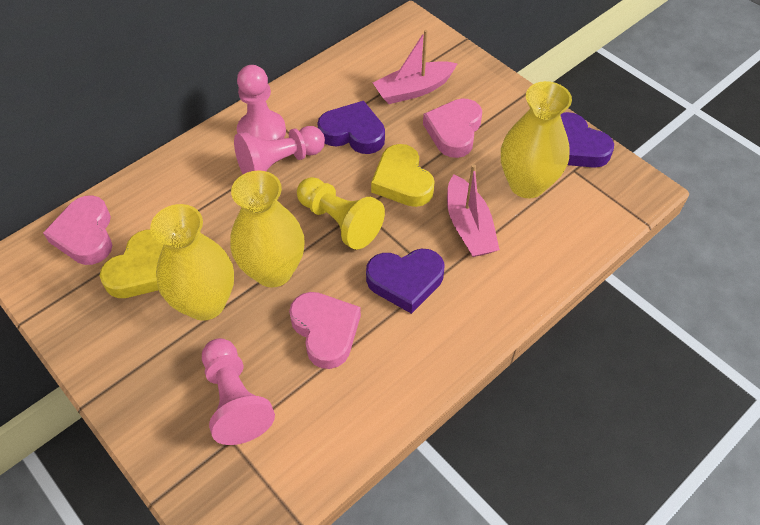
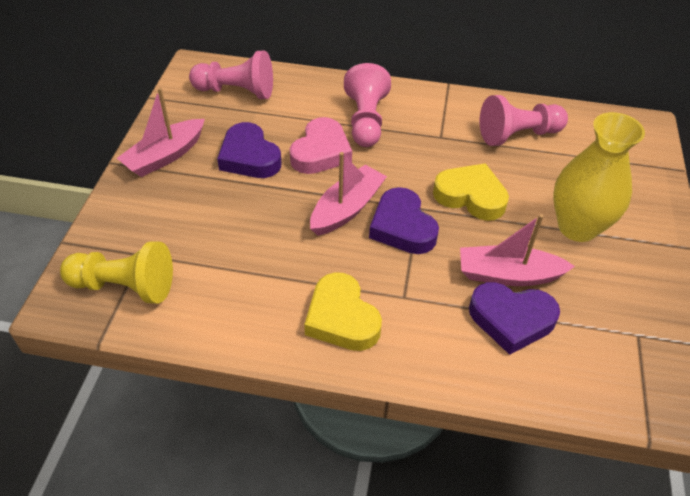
pink boat: [373,30,458,104] [447,165,500,257] = 2 -> [117,88,205,177] [310,152,387,236] [460,214,575,286] = 3
pink heart: [43,195,112,265] [289,292,361,369] [423,98,482,158] = 3 -> [290,117,352,174] = 1
yellow vase: [150,204,234,321] [230,170,305,287] [501,81,572,198] = 3 -> [553,112,645,242] = 1

